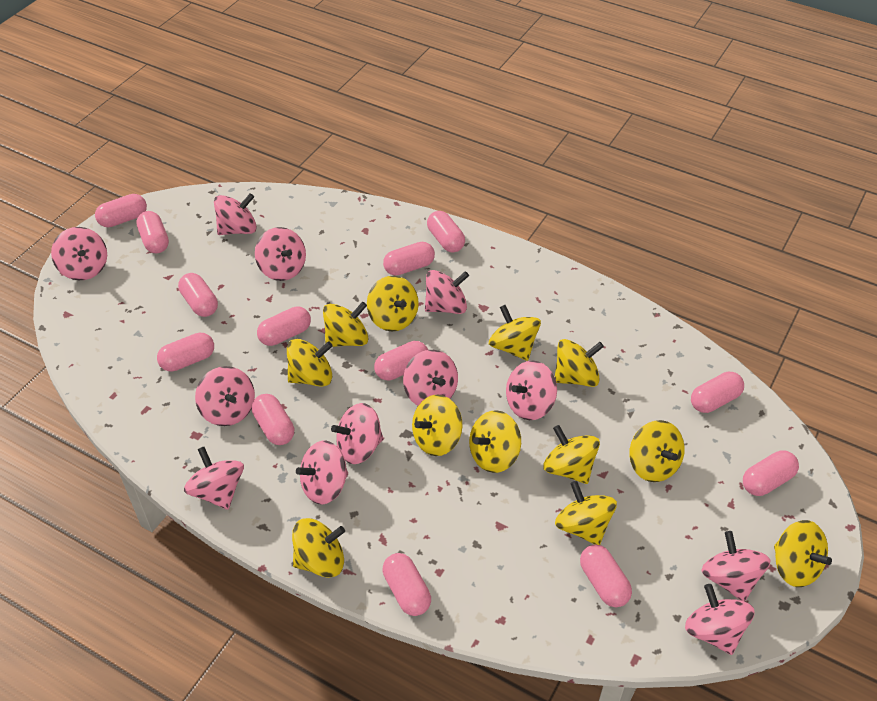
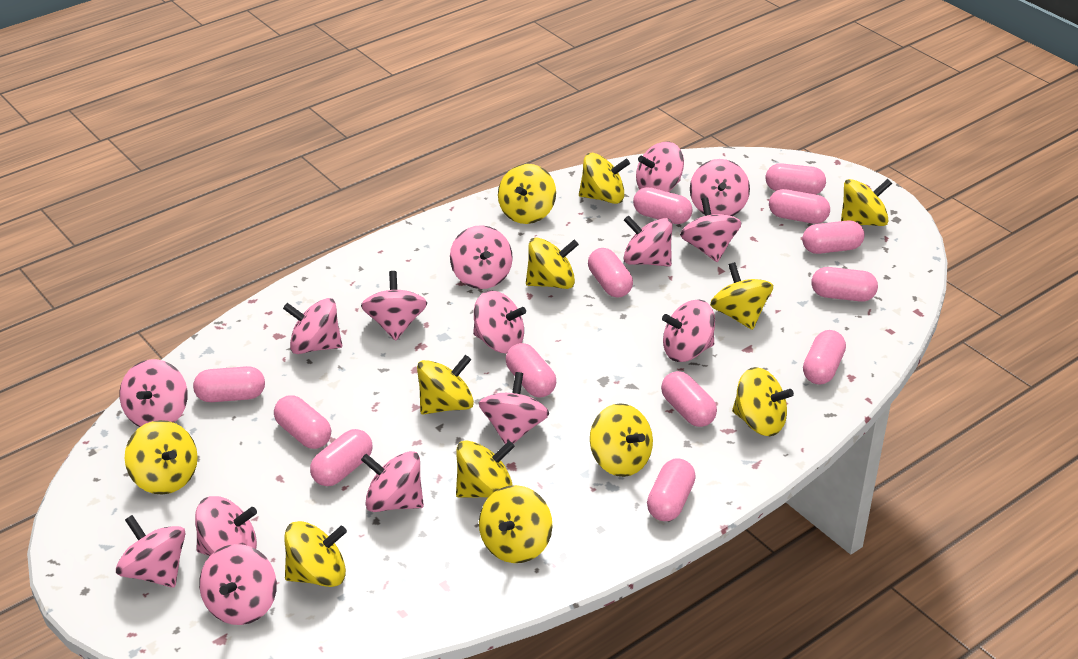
pink spinning top: [51,227,107,280] [184,447,244,510] [195,366,255,426] [214,193,257,235] [255,227,306,281] [296,441,348,504] [331,403,384,464] [403,350,458,406] [425,270,469,314] [506,361,557,420] [685,584,755,655] [701,531,771,601] = 12 -> [116,515,186,588] [120,359,188,427] [195,496,257,556] [199,544,277,625] [283,298,342,354] [361,271,427,341] [361,451,424,512] [450,225,513,289] [473,290,526,353] [479,372,549,444] [624,215,673,267] [636,142,684,192] [662,300,715,362] [680,198,741,262] [690,159,750,216] = 15

